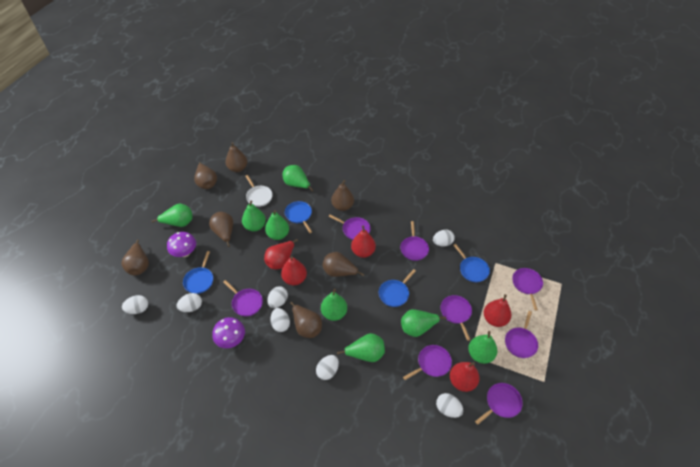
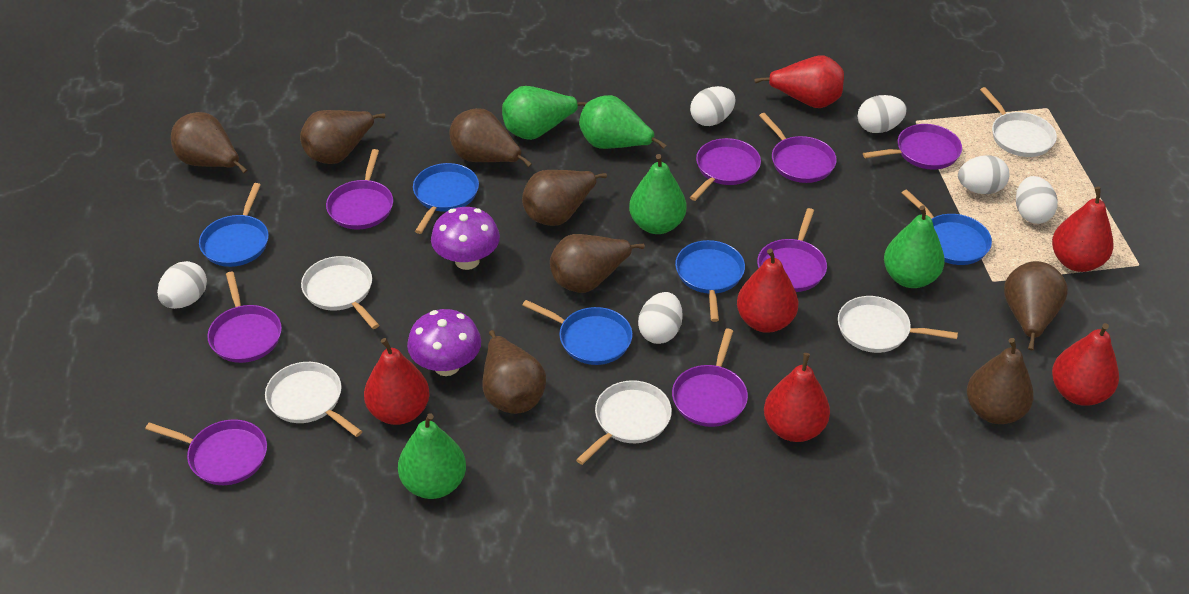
blue pan: [183,251,213,294] [285,201,312,233] [379,269,416,307] [453,244,490,282] = 4 -> [199,183,269,267] [413,163,479,234] [522,300,633,365] [675,240,745,322] [902,189,992,265] = 5
brown pear: [121,240,149,275] [194,162,217,189] [209,212,233,247] [226,142,248,172] [290,302,322,338] [323,252,364,277] [331,180,354,211] = 7 -> [171,112,247,173] [300,110,385,164] [449,108,532,167] [483,330,546,414] [522,170,607,226] [550,234,645,293] [967,338,1034,424] [1004,261,1068,350] = 8
green pear: [152,204,192,227] [242,200,266,231] [265,210,289,240] [283,165,313,191] [321,289,347,321] [337,333,385,362] [401,309,446,337] [468,331,497,364] = 8 -> [398,413,466,499] [502,86,587,140] [579,95,666,149] [629,154,686,234] [884,205,945,288] = 5
red pear: [264,239,298,269] [281,256,307,286] [351,226,376,258] [450,362,480,392] [484,294,511,327] = 5 -> [364,338,430,425] [737,249,798,333] [754,55,844,108] [764,353,830,442] [1052,187,1114,272] [1052,323,1119,406] = 6
white egg: [122,295,148,314] [176,293,202,312] [267,286,288,308] [270,308,290,332] [316,355,339,380] [433,229,455,247] [436,393,463,418] = 7 -> [157,261,207,309] [638,292,683,344] [690,86,736,126] [858,95,907,133] [958,156,1010,194] [1016,176,1058,224] = 6
white pan: [245,175,273,207] = 1 -> [265,362,362,437] [301,256,379,329] [576,380,672,465] [838,296,958,353] [980,87,1057,157] = 5

